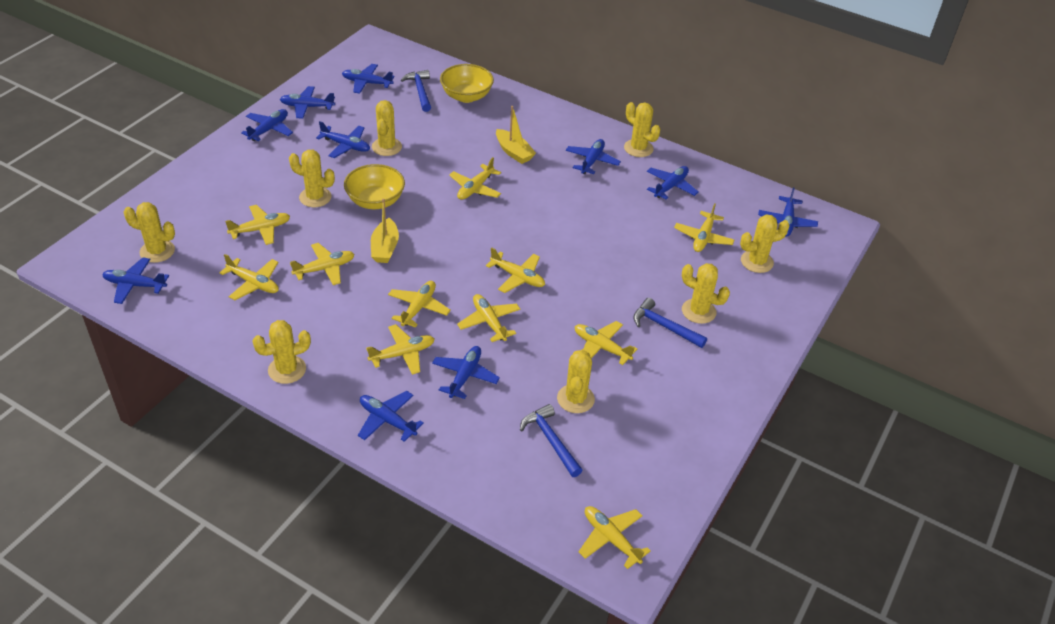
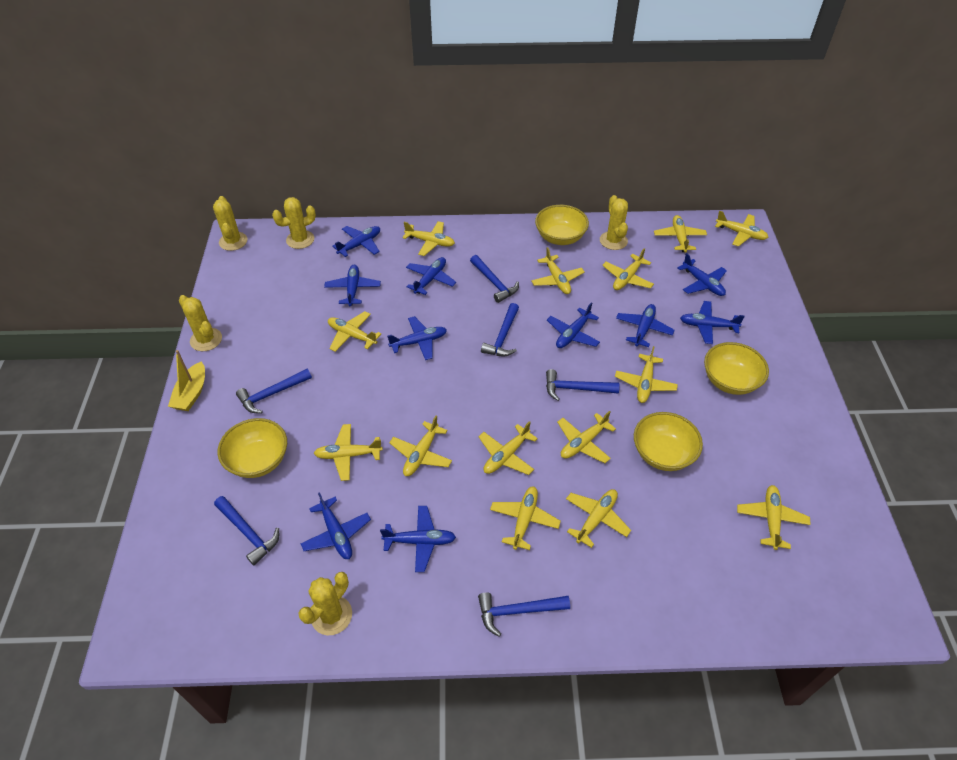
blue hammer: [401,70,431,112] [520,404,583,477] [633,298,707,348] = 3 -> [214,496,279,565] [236,369,312,413] [470,255,519,303] [478,592,570,637] [481,303,519,356] [546,369,620,401] = 6
yellow boat: [371,199,399,263] [496,106,536,164] = 2 -> [168,350,205,411] = 1
yellow bowl: [344,164,405,209] [440,64,494,103] = 2 -> [218,418,287,478] [535,205,589,245] [634,412,703,471] [704,342,769,395] = 4
yellow cactus: [124,202,175,263] [253,320,311,384] [289,150,335,207] [372,100,402,156] [557,349,595,413] [624,102,660,157] [682,263,730,324] [740,214,790,273] = 8 -> [179,295,222,351] [213,196,247,251] [272,197,316,249] [298,572,352,635] [600,195,628,250] = 5
yellow plane: [220,254,279,300] [225,205,290,245] [290,243,354,285] [366,324,435,375] [388,281,451,328] [449,157,501,200] [457,294,520,342] [486,247,545,293] [575,321,637,365] [579,506,651,569] [674,203,734,252] = 11 -> [314,424,383,481] [328,311,381,352] [389,416,452,476] [403,221,455,256] [478,421,538,475] [490,486,561,550] [531,247,585,294] [557,411,616,463] [566,489,631,548] [602,248,654,290] [615,346,678,403] [654,215,707,253] [715,211,769,247] [737,485,811,550] = 14

